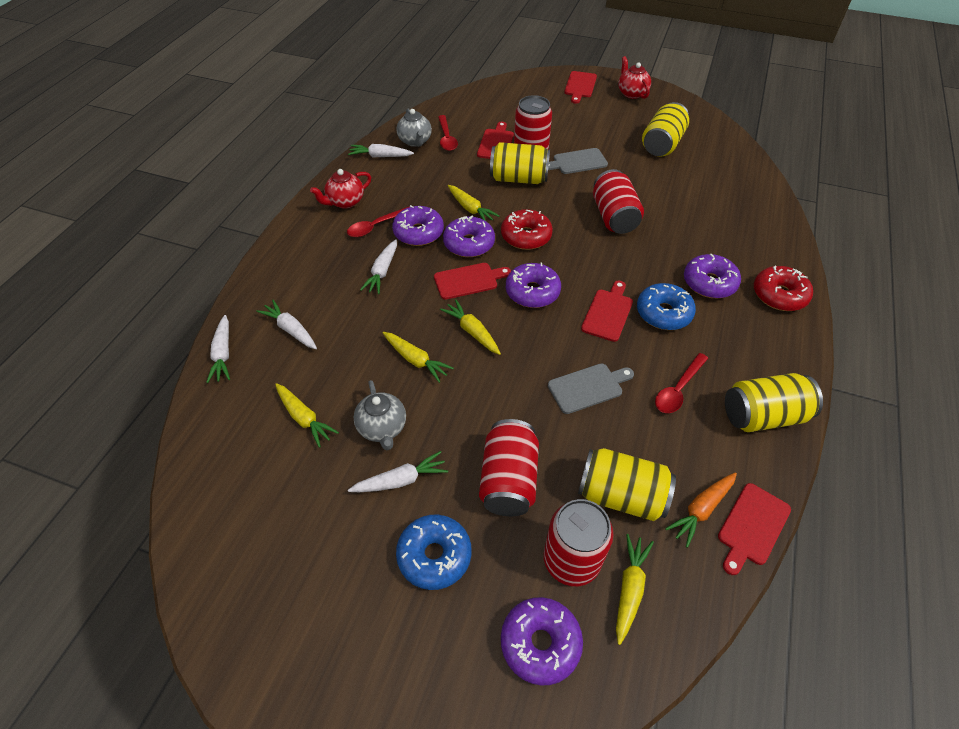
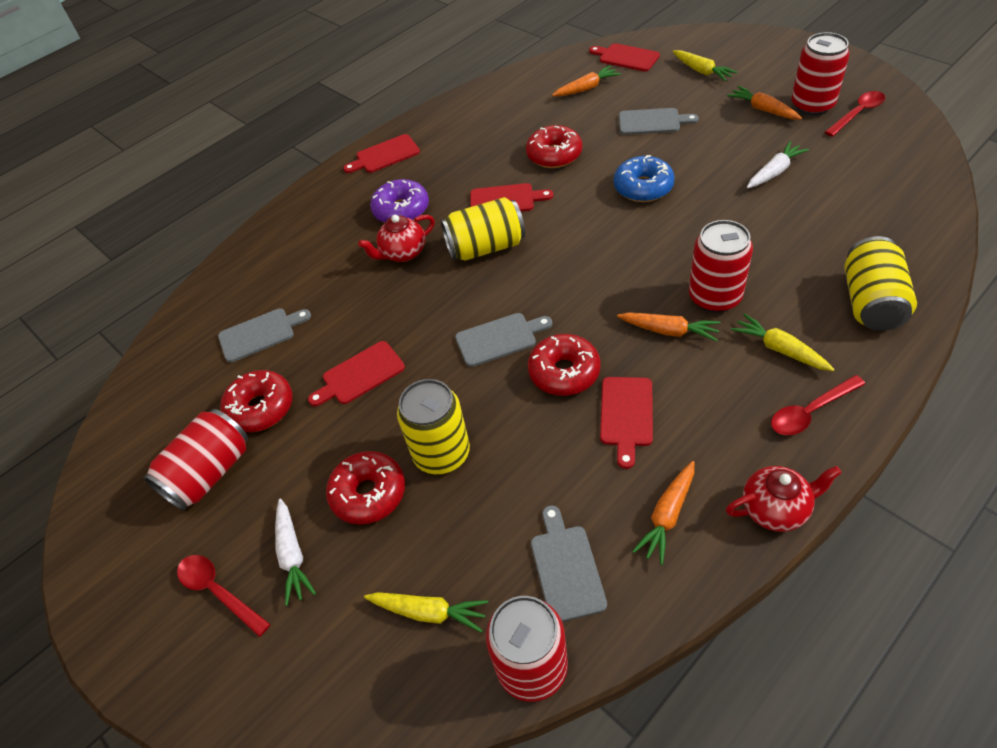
blue donut: [396,515,472,590] [637,283,696,330] = 2 -> [614,155,675,202] = 1
grey cutting board: [548,148,608,174] [548,363,634,414] = 2 -> [218,308,311,363] [455,313,552,367] [531,505,607,622] [619,108,699,135] = 4
grey teapot: [354,380,406,450] [396,109,432,147] = 2 -> none = 0
orange carrot: [665,472,737,548] = 1 -> [552,65,621,96] [617,312,721,342] [632,461,695,565] [727,86,802,120] = 4
purple donut: [392,205,444,246] [443,216,495,257] [501,597,583,685] [506,263,561,308] [684,254,741,298] = 5 -> [370,179,429,223] = 1
red donut: [501,209,553,250] [754,266,813,311] = 2 -> [220,370,293,432] [326,451,405,525] [526,125,582,168] [528,334,601,396] = 4
white carrot: [206,315,230,383] [256,300,317,349] [348,144,414,157] [348,451,448,492] [360,239,397,294] = 5 -> [275,498,316,606] [747,141,809,188] = 2
yellow can: [490,142,550,184] [578,448,676,521] [642,102,689,156] [725,373,823,432] = 4 -> [397,379,470,474] [441,197,525,261] [845,236,917,331] = 3
yellow carrot: [275,383,339,448] [383,332,454,383] [440,299,501,355] [448,185,499,221] [616,534,654,645] = 5 -> [364,592,488,633] [672,50,738,81] [731,313,835,371] = 3

